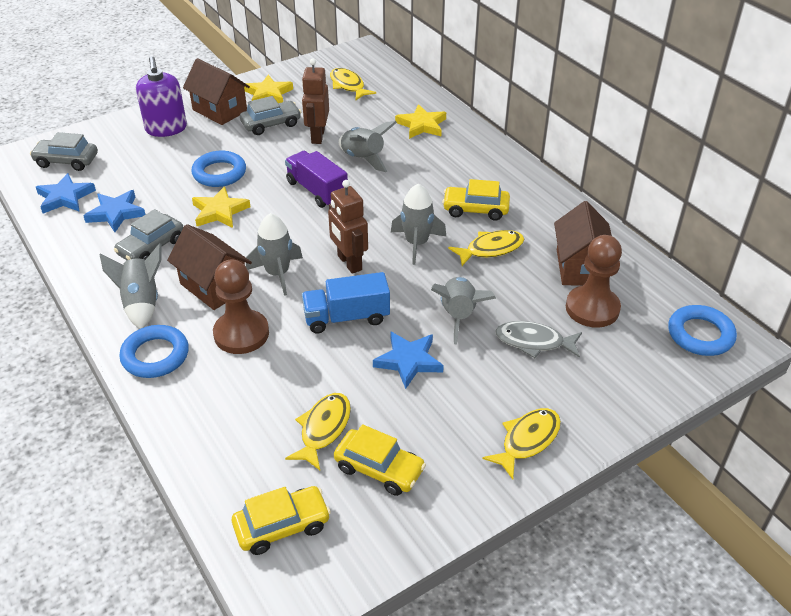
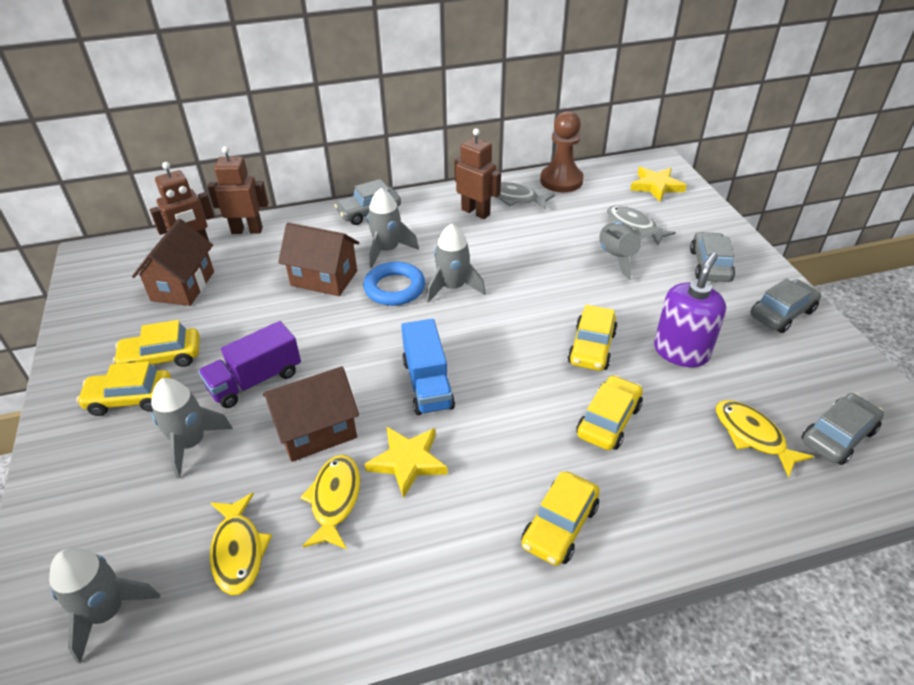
blue ring: [119,325,189,378] [192,151,246,187] [668,305,737,356] = 3 -> [363,261,425,306] = 1
blue star: [36,173,96,213] [83,190,146,232] [373,331,444,389] = 3 -> none = 0
brown pawn: [213,259,269,354] [566,235,622,328] = 2 -> [540,111,584,192] = 1
brown robot: [302,59,329,144] [328,180,368,274] = 2 -> [150,162,214,241] [207,146,268,234] [454,128,501,219] = 3
grey car: [30,132,98,171] [114,209,183,260] [240,96,301,135] = 3 -> [334,179,401,225] [690,232,735,282] [750,278,821,333] [802,393,884,465] = 4
grey fish: [495,321,582,358] = 1 -> [495,182,555,210] [607,205,676,245] = 2
yellow car: [232,486,331,555] [334,424,426,496] [442,179,510,221] = 3 -> [76,361,171,416] [113,320,200,367] [521,471,600,566] [568,305,618,371] [576,375,643,450] = 5
yellow fish: [285,393,351,470] [330,68,376,100] [448,230,524,266] [482,408,561,479] = 4 -> [210,493,272,595] [300,455,360,549] [716,400,814,478] = 3
yellow star: [192,186,251,228] [244,75,293,103] [395,104,446,139] = 3 -> [365,427,448,498] [630,167,687,201] = 2

